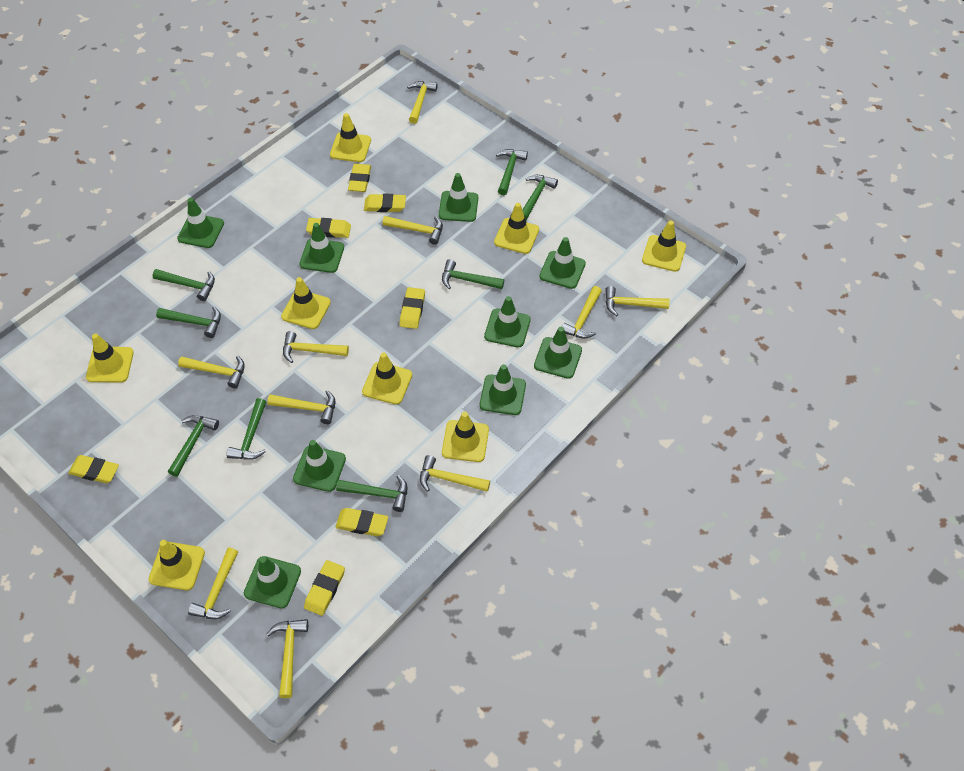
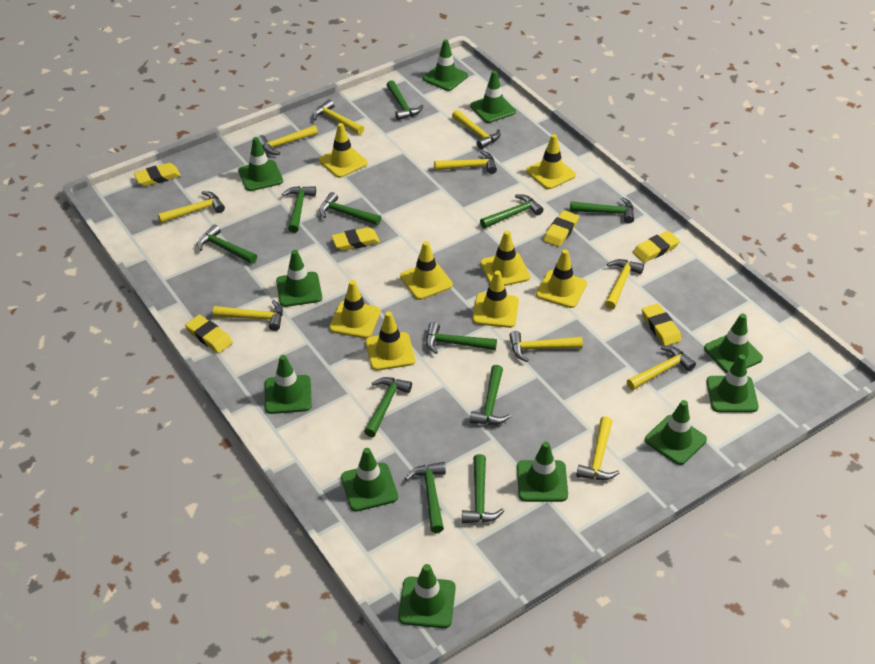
green hammer: [153,269,215,301] [156,307,221,338] [168,415,219,477] [226,398,266,460] [336,475,407,512] [442,259,504,289] [496,149,528,195] [522,175,558,220] = 8 -> [197,224,257,264] [282,186,316,233] [319,192,381,225] [364,377,412,437] [387,80,423,120] [405,462,446,533] [426,322,497,354] [462,454,504,523] [470,365,511,425] [480,195,544,228] [570,197,634,223] = 11
green traffic cone: [177,198,224,248] [244,556,301,608] [293,440,346,492] [300,223,344,273] [439,173,478,222] [480,364,526,415] [484,296,531,348] [534,327,582,379] [539,237,586,289] = 9 -> [238,137,283,191] [265,355,312,414] [276,250,322,307] [341,448,398,511] [398,564,456,628] [423,39,468,91] [470,71,516,123] [517,442,568,502] [645,400,707,465] [704,313,763,373] [706,354,759,412] = 11
yellow eraser: [68,455,119,483] [304,560,345,616] [306,218,351,238] [335,508,388,536] [348,164,371,192] [364,194,406,212] [399,287,425,329] = 7 -> [134,163,181,186] [185,315,233,353] [331,227,380,251] [543,210,579,247] [633,231,680,263] [642,303,682,346] = 6

